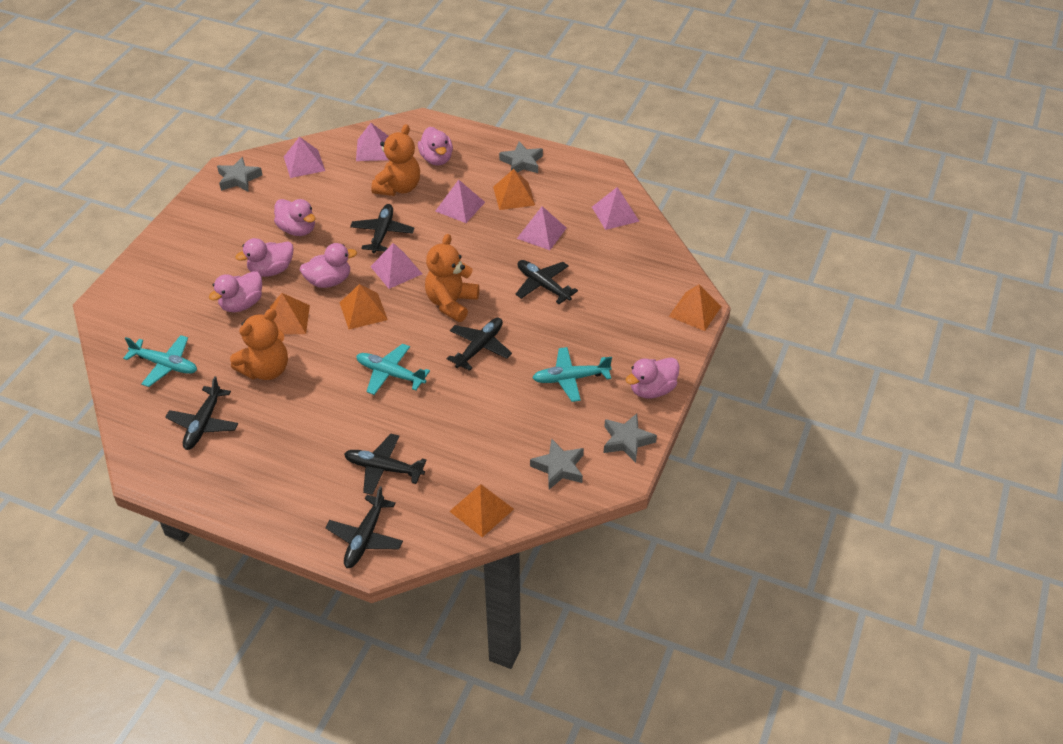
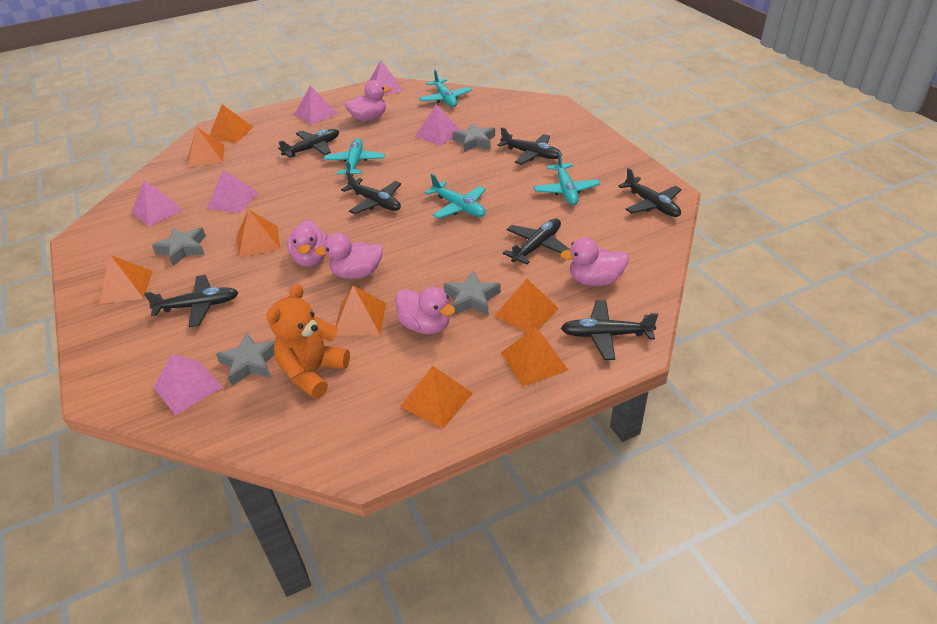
black plane: [165,376,238,450] [325,486,403,568] [344,434,427,495] [350,204,414,253] [447,318,512,371] [515,260,578,304] = 6 -> [144,275,239,327] [278,129,339,158] [341,171,401,214] [497,127,562,165] [503,219,570,265] [561,300,659,360] [618,168,682,217] = 7
orange pyramid: [270,293,310,335] [340,284,388,330] [449,484,514,537] [493,169,535,210] [669,285,722,331] = 5 -> [99,255,153,304] [188,127,224,167] [210,104,253,143] [237,209,280,257] [335,285,386,336] [400,366,473,429] [494,279,559,333] [501,327,568,387] = 8
orange teddy bear: [230,309,288,380] [371,124,420,196] [425,234,479,322] = 3 -> [266,284,350,399] = 1
pink duck: [209,271,262,312] [236,238,294,277] [274,199,315,236] [299,243,357,288] [418,127,453,166] [626,357,680,399] = 6 -> [287,220,328,267] [315,233,383,279] [345,80,391,121] [395,287,456,334] [560,238,629,286] = 5
turquoise plane: [123,335,197,387] [356,344,430,395] [532,347,612,402] = 3 -> [324,138,385,176] [419,69,472,107] [425,174,486,219] [534,152,600,205] = 4

